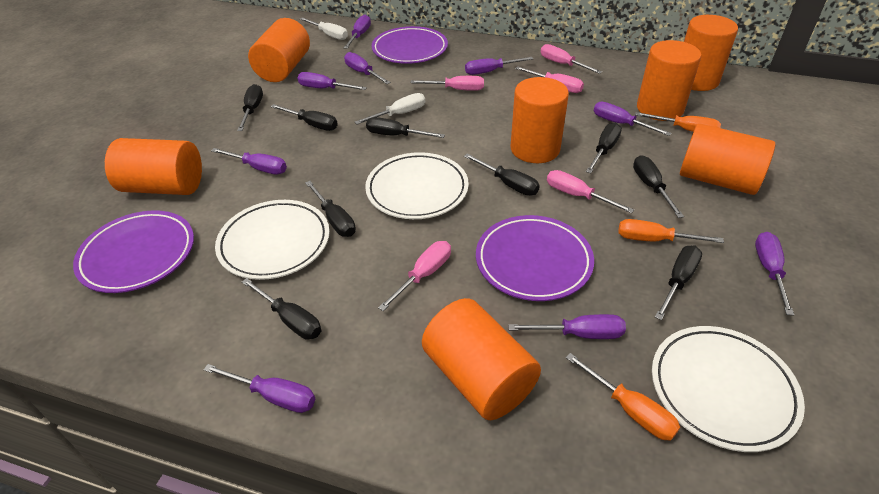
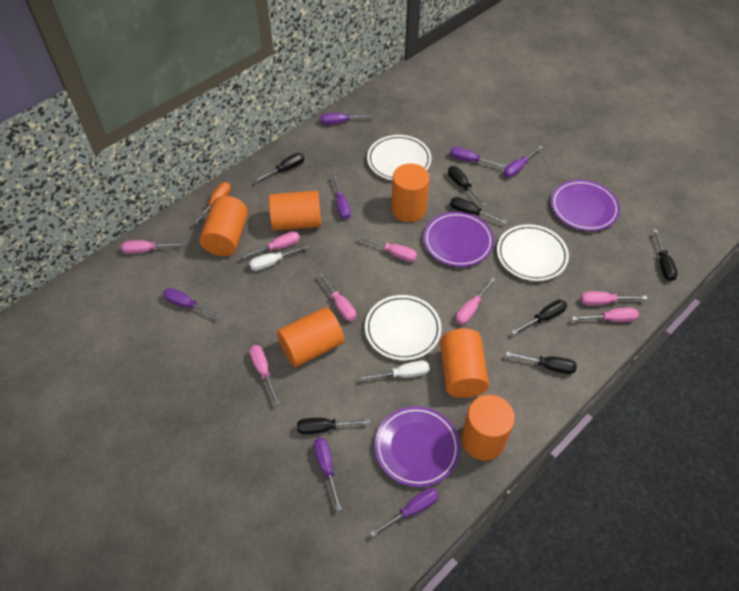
black screwdriver: [237,84,263,131] [242,278,321,339] [270,104,338,131] [305,181,356,237] [366,117,445,138] [464,154,540,196] [586,123,622,173] [633,156,684,218] [655,246,702,320] = 9 -> [254,153,304,182] [297,418,371,434] [448,166,486,206] [450,197,507,224] [506,352,577,374] [511,300,567,334] [653,230,678,281] = 7
orange cylinder: [105,138,202,195] [248,18,310,82] [422,298,541,420] [511,77,569,163] [637,40,701,121] [680,123,775,195] [684,15,738,91] = 7 -> [199,196,248,256] [269,191,321,231] [277,307,344,367] [391,163,430,222] [440,329,489,398] [461,395,515,461] = 6
orange screwdriver: [566,353,680,441] [618,219,724,243] [635,112,721,132] = 3 -> [193,182,231,225] = 1
pink screwdriver: [378,241,451,311] [410,76,484,91] [515,66,584,93] [541,44,602,74] [547,170,634,213] = 5 -> [121,240,185,254] [240,231,300,259] [249,345,280,405] [318,273,356,321] [359,235,417,262] [456,278,495,325] [572,307,639,322] [581,291,647,305] = 8
purple screwdriver: [203,364,315,413] [211,148,287,174] [297,72,367,90] [344,15,371,49] [344,52,391,84] [465,57,533,75] [508,314,626,339] [594,102,672,136] [755,232,794,316] = 9 -> [163,288,221,318] [314,438,342,511] [321,113,375,125] [332,175,351,220] [370,488,439,537] [450,147,505,168] [503,146,543,178] = 7

